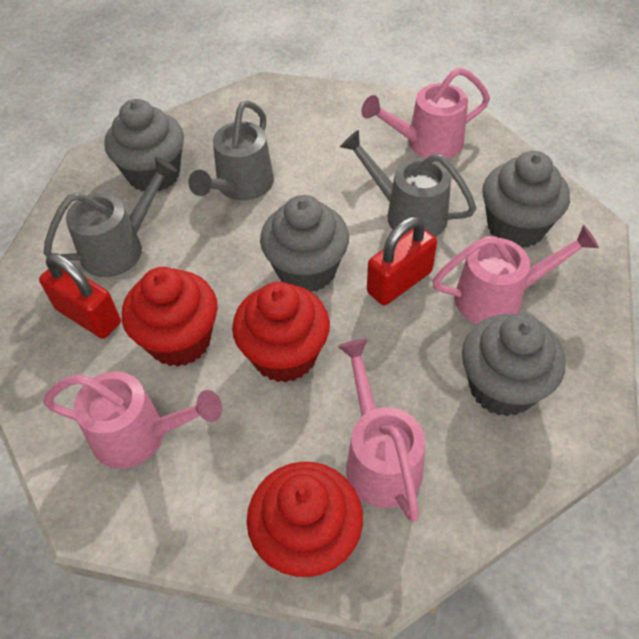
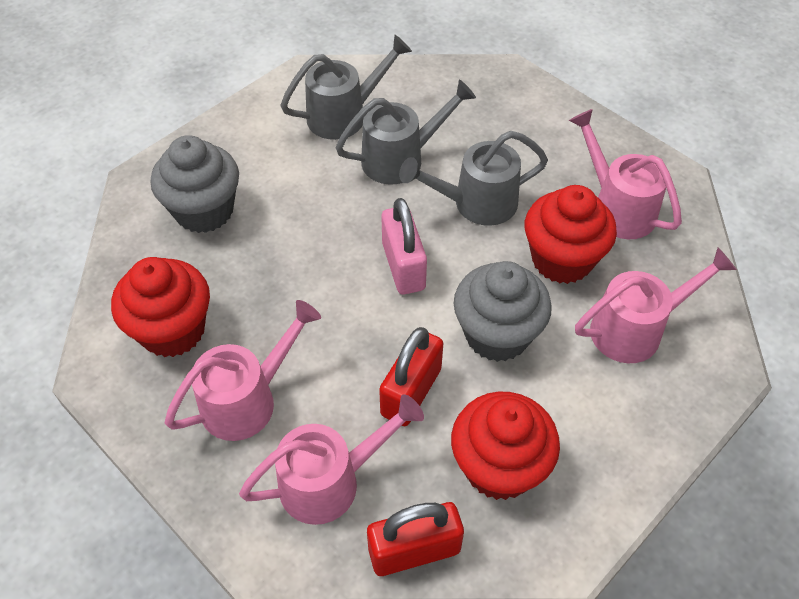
grey cupcake: [104,99,184,191] [260,195,349,292] [462,314,566,416] [482,151,570,248] = 4 -> [151,135,239,233] [454,261,552,362] = 2
pink padlock: none = 0 -> [381,198,427,295] = 1

